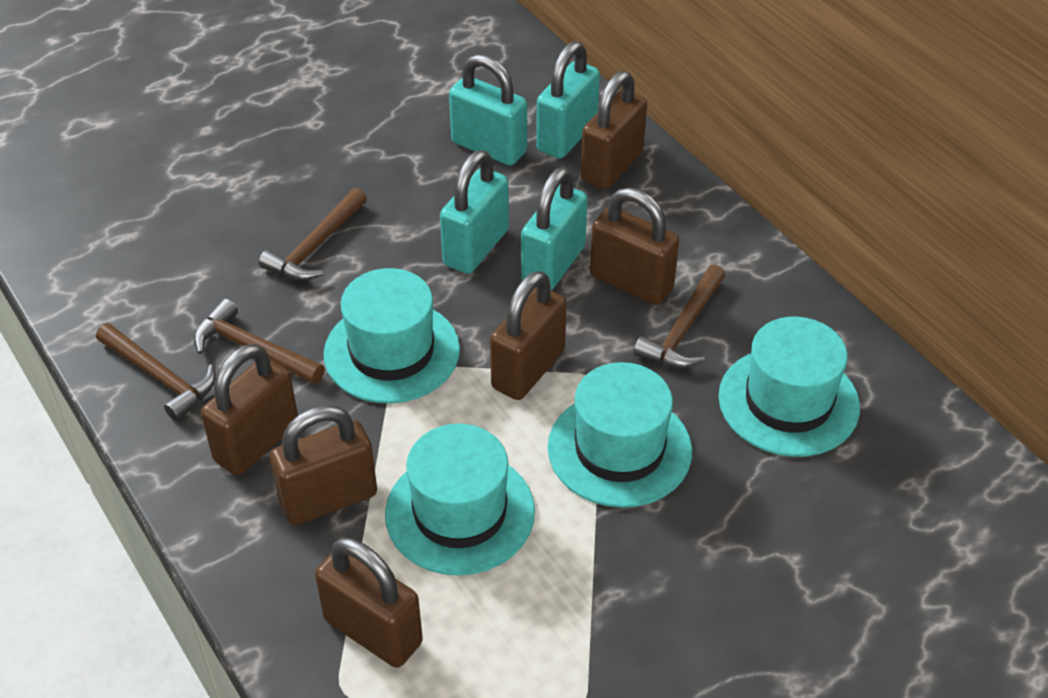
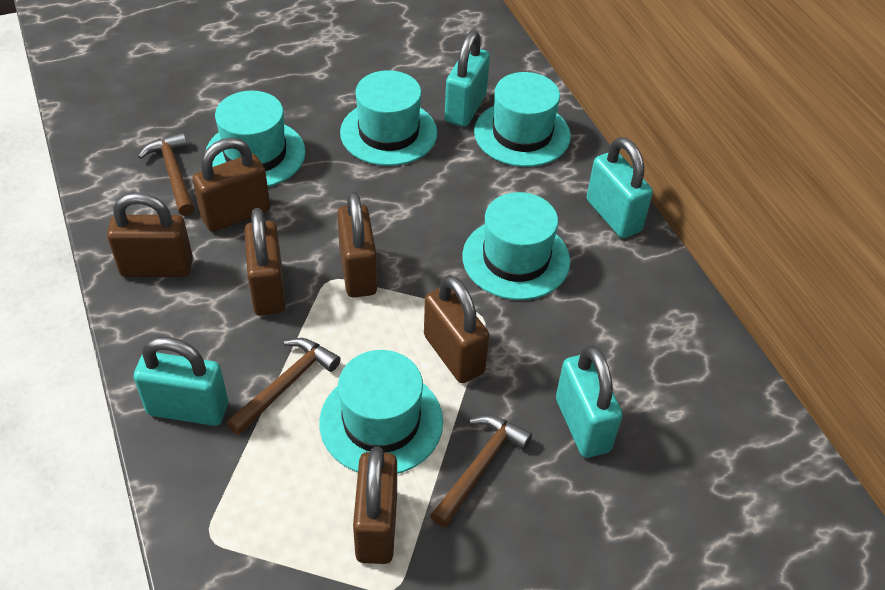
brown hammer: [96,323,216,421] [194,299,325,384] [259,188,367,281] [634,264,726,368] = 4 -> [138,132,194,216] [227,338,341,435] [430,415,532,527] = 3
turquoise hat: [324,268,460,404] [385,424,535,576] [548,362,692,508] [719,317,860,457] = 4 -> [205,91,306,187] [319,350,443,474] [340,70,437,166] [462,192,570,300] [474,72,571,167] = 5

